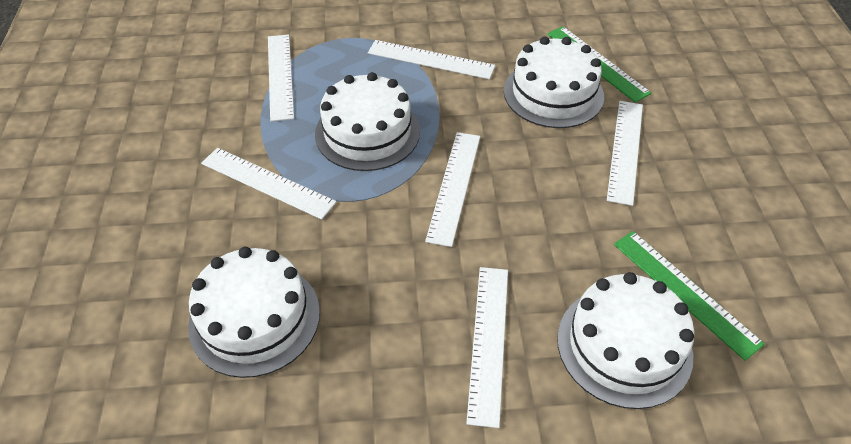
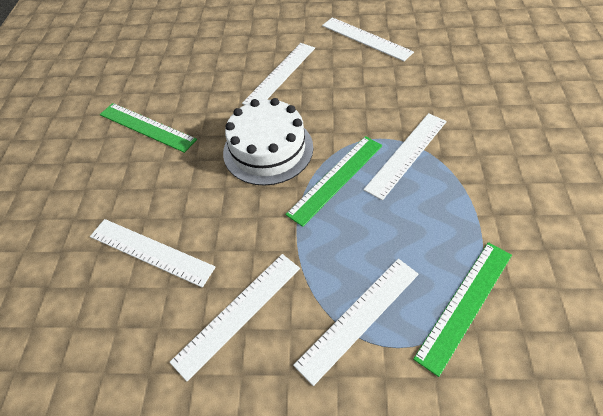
green ruler: [547,26,652,102] [614,231,765,361] = 2 -> [100,103,197,153] [285,136,382,227] [413,242,512,377] = 3
white cake: [188,247,320,378] [315,72,420,171] [504,37,604,128] [557,272,694,409] = 4 -> [223,98,313,186] = 1

